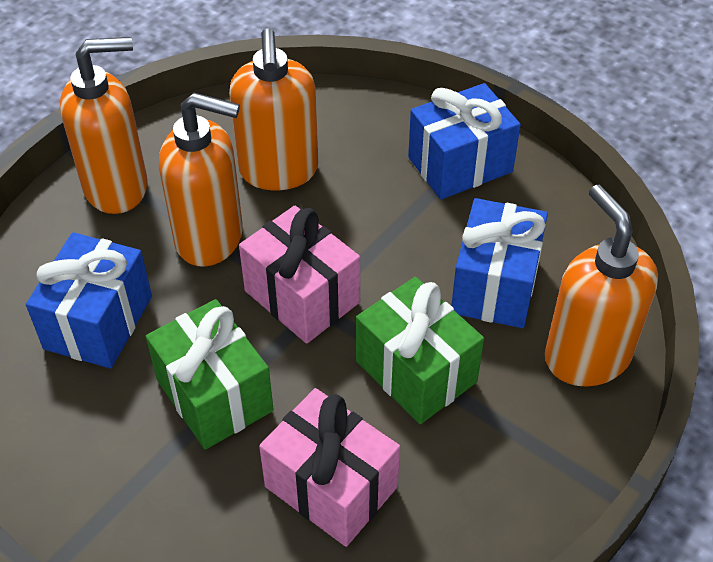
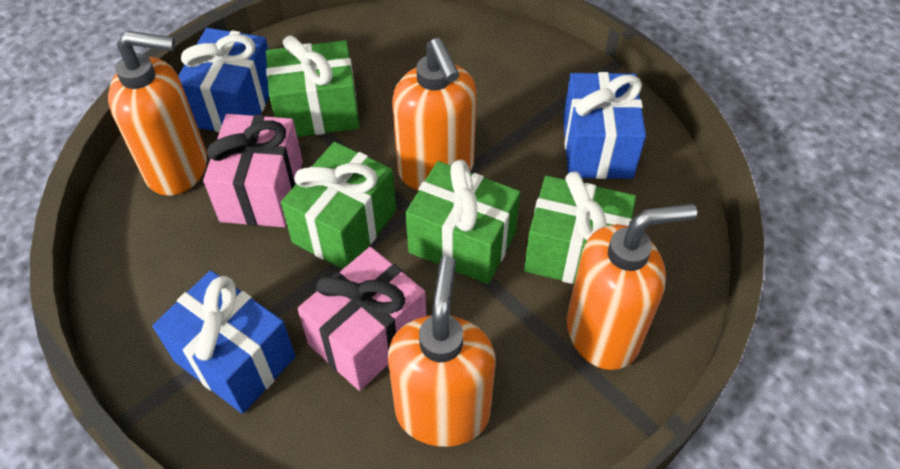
green gift: [146,299,274,450] [356,277,484,424] = 2 -> [266,35,359,137] [281,142,396,269] [405,160,520,284] [524,171,636,284] = 4

